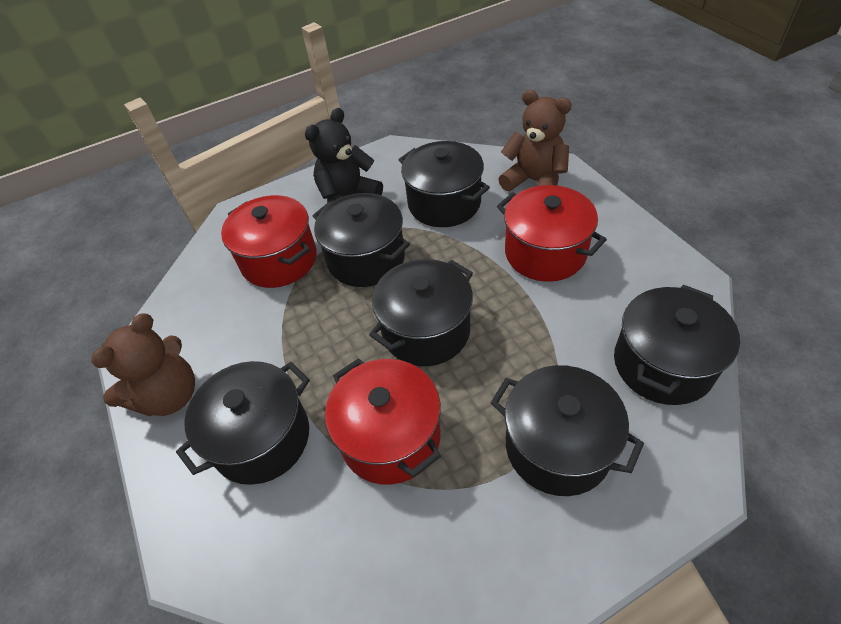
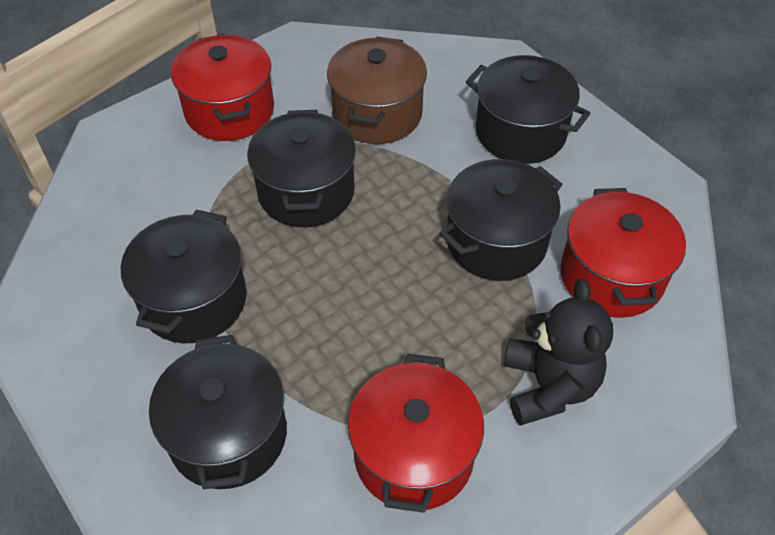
black pot: [176,361,310,485] [313,193,410,287] [369,259,473,366] [399,141,490,227] [491,365,644,496] [614,285,740,405] = 6 -> [121,210,247,343] [149,335,287,489] [247,110,356,228] [439,159,563,281] [466,55,591,164] = 5
brown pot: none = 0 -> [327,36,427,144] = 1
brown teddy bear: [91,313,195,416] [498,90,572,191] = 2 -> none = 0

